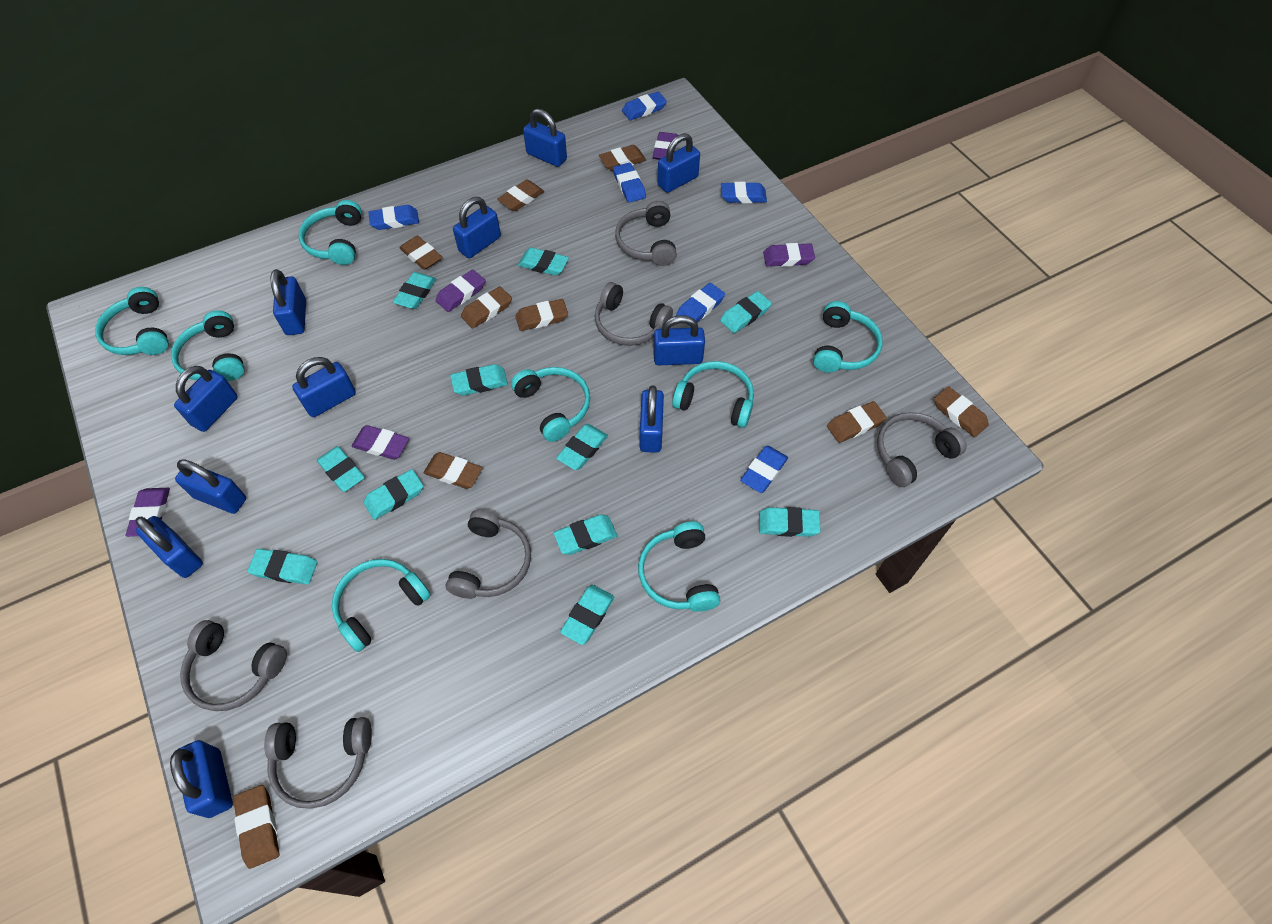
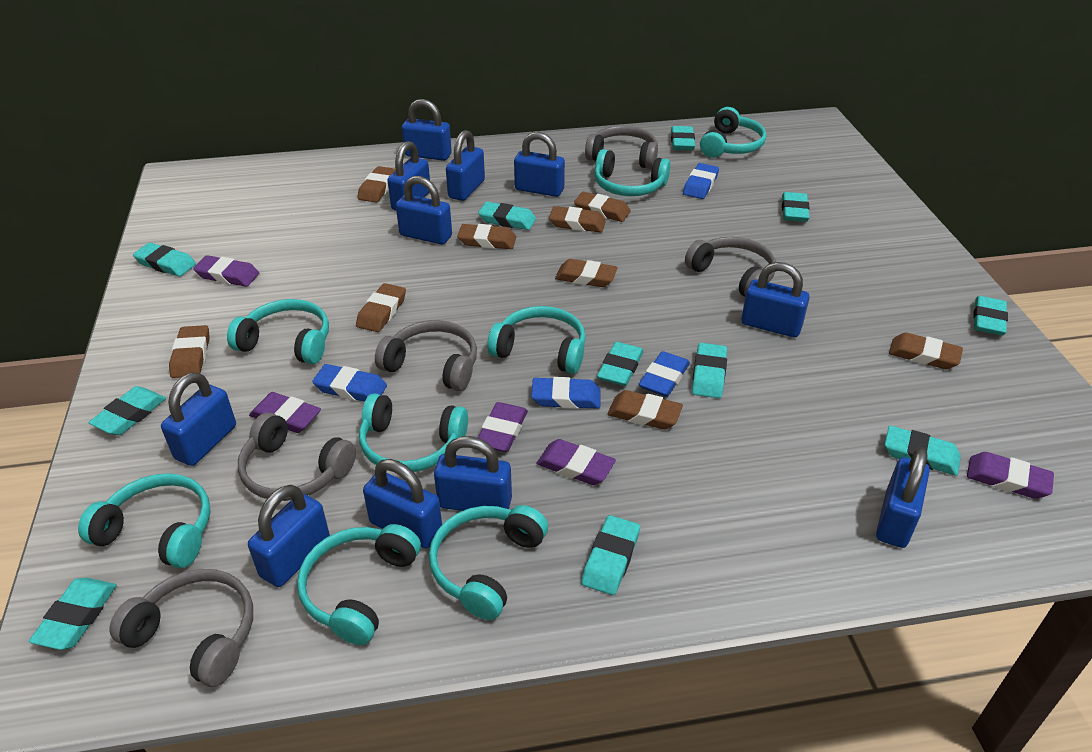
blue eraser: [368,205,419,230] [613,163,646,203] [622,92,667,120] [676,283,725,326] [721,182,767,203] [740,446,788,493] = 6 -> [312,364,387,402] [531,377,601,409] [639,351,690,397] [683,163,719,199] = 4
grey headphones: [180,620,287,711] [264,717,372,809] [446,510,531,599] [595,282,673,346] [615,201,677,266] [877,412,967,487] = 6 -> [109,569,253,687] [238,412,356,501] [375,320,477,391] [585,126,658,169] [685,237,776,296] = 5

